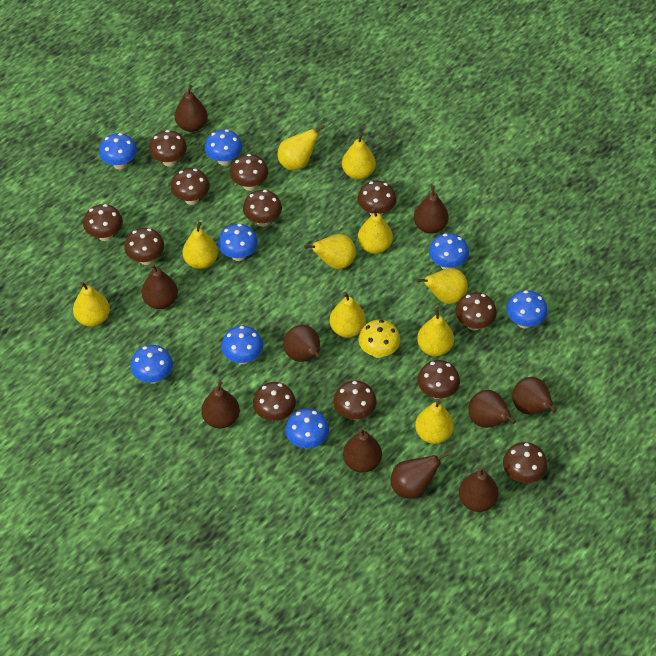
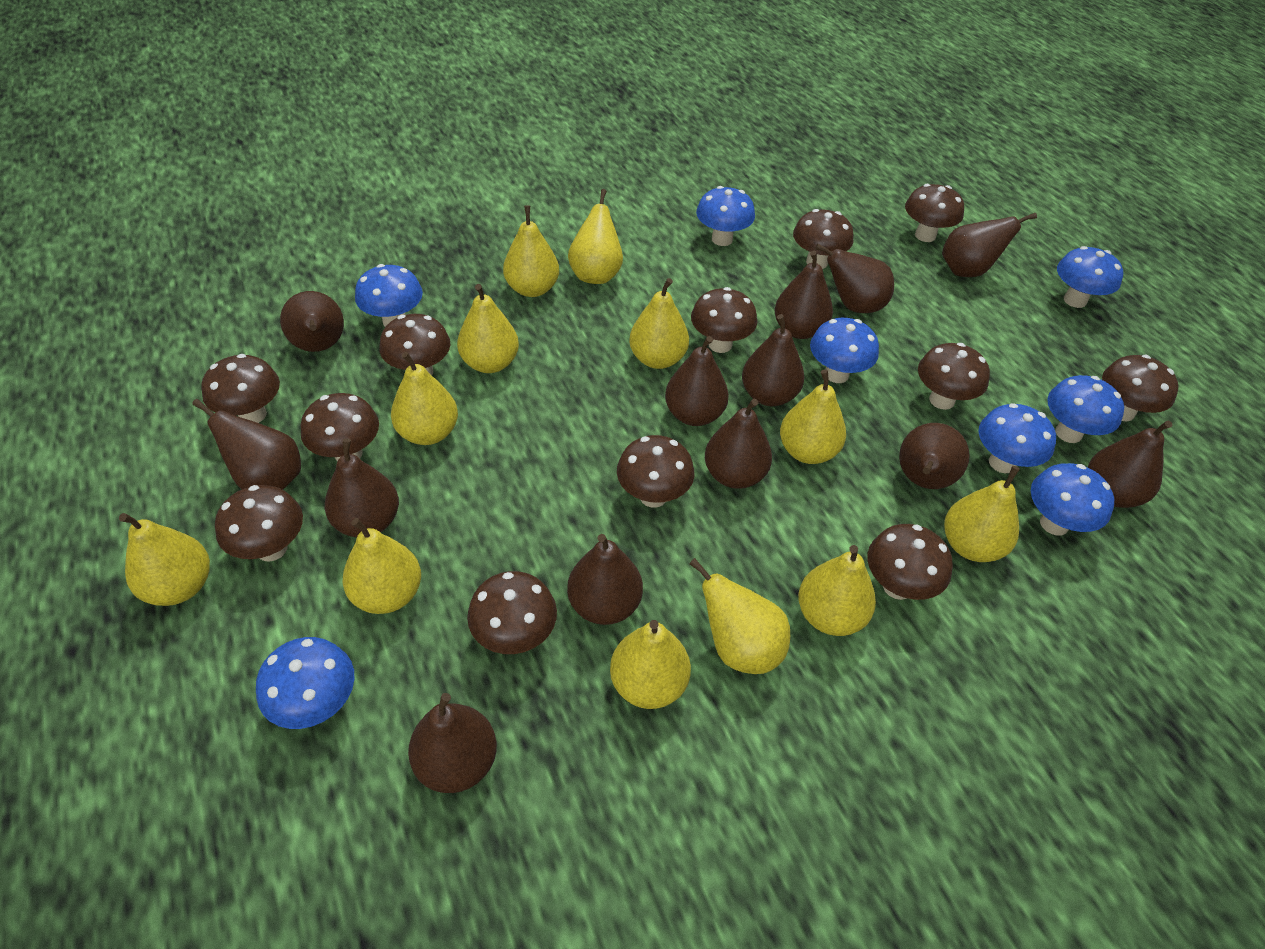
brown pear: [142,264,178,309] [175,85,208,132] [201,381,240,428] [284,325,321,362] [343,428,382,473] [391,452,450,499] [414,185,449,234] [459,468,499,512] [468,390,516,428] [512,377,557,414] = 10 -> [192,399,301,490] [280,291,344,352] [325,438,399,537] [408,693,497,793] [567,534,643,625] [665,336,729,426] [705,398,772,489] [742,314,804,406] [774,250,833,339] [815,244,894,313] [899,423,970,489] [942,213,1037,277] [1088,421,1172,508] = 13
yellow mushroom: [359,320,400,358] = 1 -> none = 0
yellow pear: [73,281,110,327] [182,222,218,269] [277,124,325,170] [304,234,356,269] [329,292,366,338] [342,132,376,180] [358,208,393,254] [415,401,454,444] [417,268,468,304] [417,308,454,356] = 10 -> [119,513,210,606] [343,518,421,614] [391,352,458,445] [457,284,519,373] [503,205,559,297] [568,189,623,284] [610,620,691,709] [629,278,689,369] [689,558,790,674] [780,369,846,464] [798,545,876,636] [944,466,1020,562] = 12

